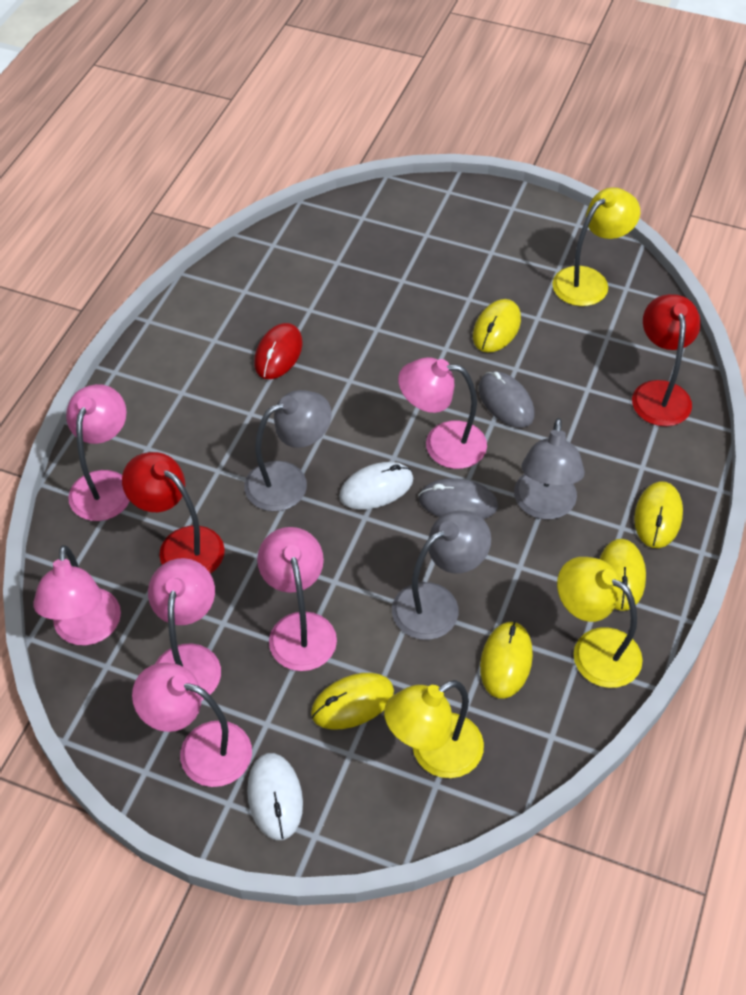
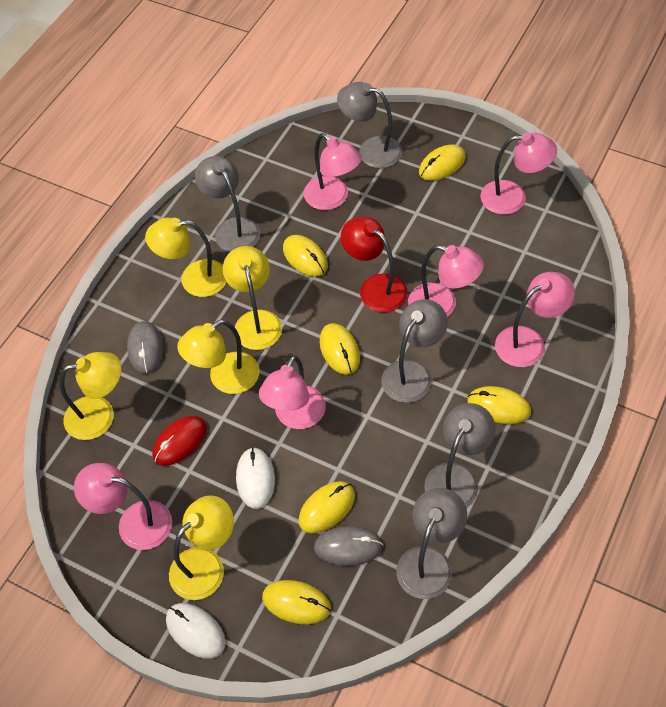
grey lamp: [244,390,332,512] [392,511,491,640] [514,418,585,519] = 3 -> [195,156,260,252] [337,82,403,168] [381,299,448,403] [396,488,467,599] [424,403,496,507] = 5
red lamp: [122,452,225,574] [632,294,701,426] = 2 -> [341,217,408,313] = 1
yellow lamp: [384,680,484,778] [552,188,640,306] [557,557,643,688] = 3 -> [60,352,121,440] [145,217,226,297] [169,495,234,600] [177,320,260,394] [223,246,282,350] = 5
yellow mouse: [311,673,394,730] [473,299,521,353] [480,621,533,699] [600,539,646,611] [634,481,683,548] = 5 -> [262,580,331,624] [283,235,328,277] [298,481,355,533] [320,323,360,375] [419,144,466,181] [467,386,531,424] = 6

